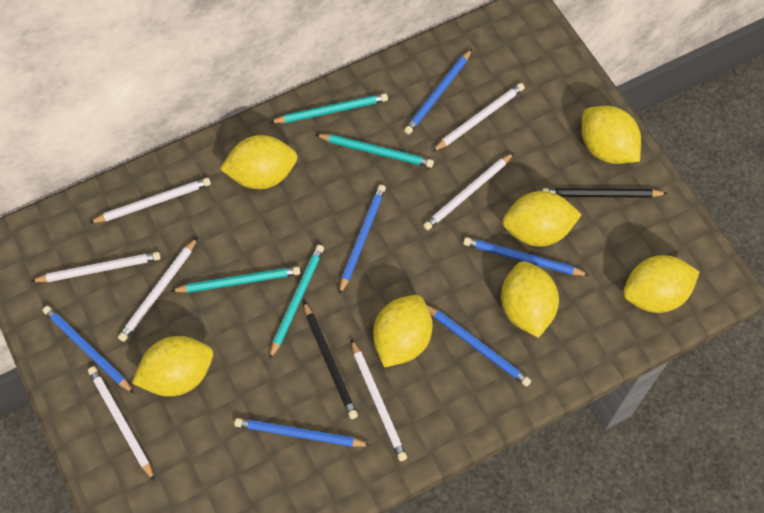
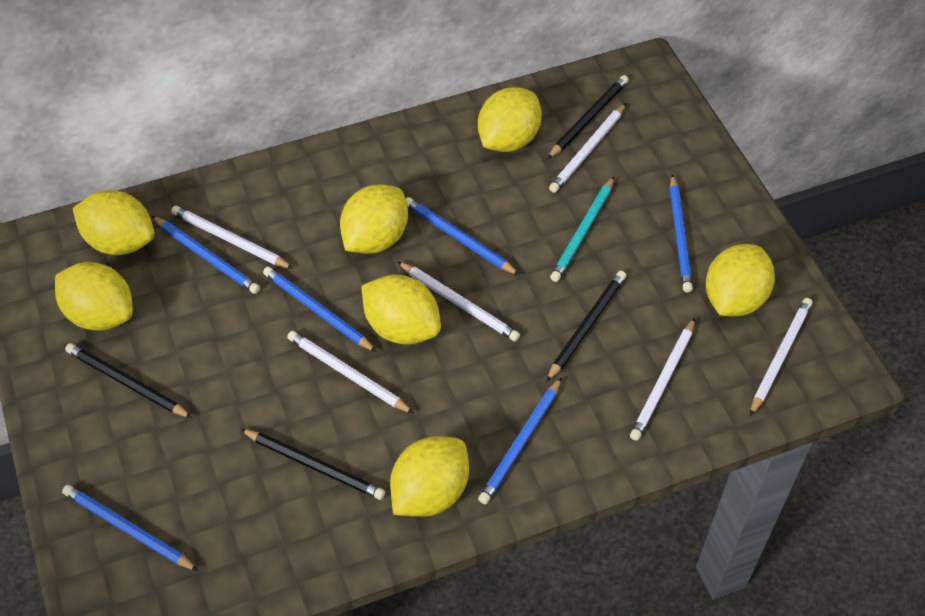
black pencil: [303,301,358,419] [542,188,668,198] = 2 -> [65,343,192,418] [240,429,385,500] [546,271,626,382] [547,75,628,159] = 4
turquoise pencil: [171,266,300,293] [269,245,324,360] [270,93,388,123] [315,134,434,168] = 4 -> [550,177,614,282] = 1
white pencil: [30,252,161,282] [88,366,154,481] [89,178,211,223] [118,237,198,342] [351,339,407,461] [423,153,514,230] [432,83,525,152] = 7 -> [171,206,294,269] [287,331,414,414] [397,261,520,341] [549,103,626,193] [630,318,695,441] [750,298,812,416] = 6

